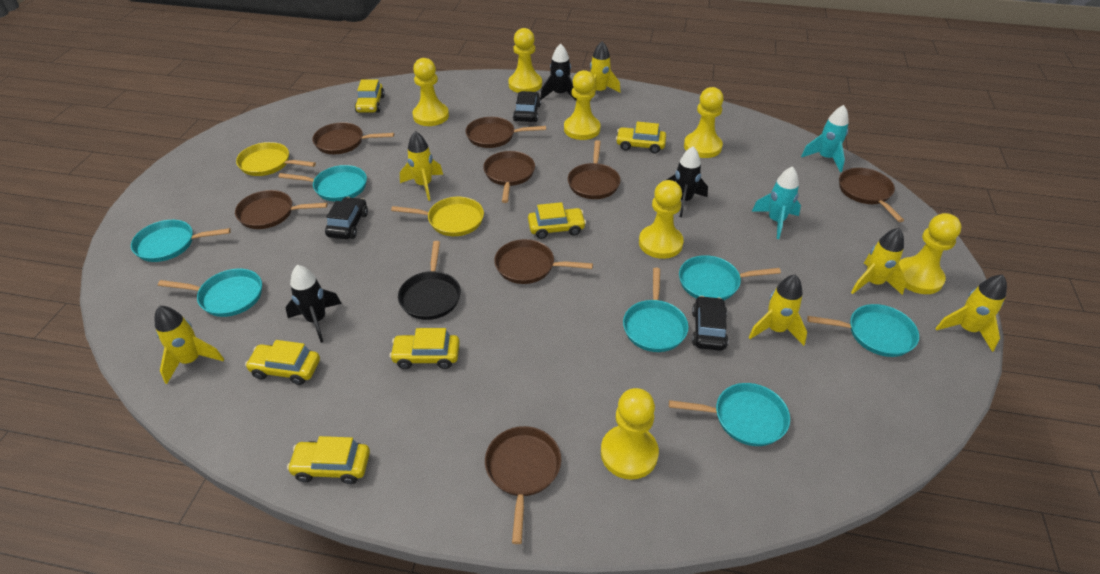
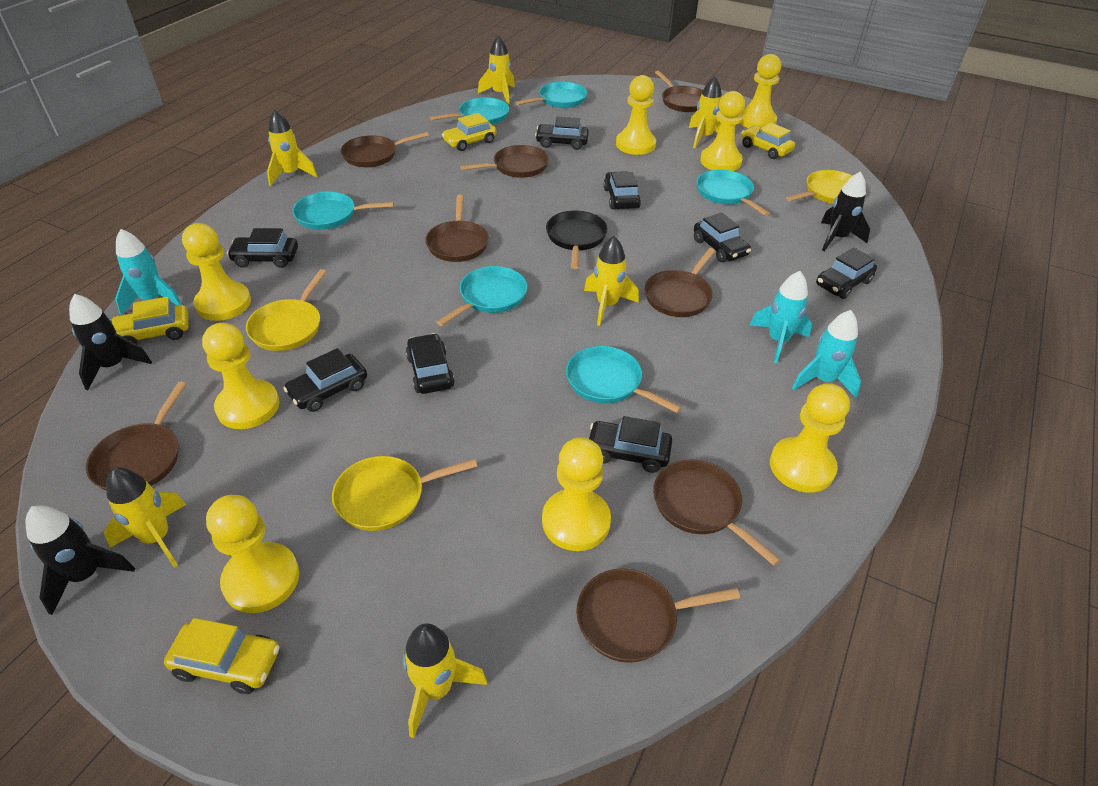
black car: [325,197,368,239] [513,91,541,122] [692,296,728,351] = 3 -> [227,228,298,268] [283,348,367,412] [406,333,455,394] [535,117,589,150] [589,416,672,473] [603,171,641,209] [694,212,751,262] [816,247,877,299] = 8
turquoise pan: [131,220,231,262] [158,269,262,317] [278,165,367,201] [623,268,689,352] [669,383,790,446] [679,255,781,300] [807,304,919,357] = 7 -> [292,192,394,230] [430,97,509,125] [437,266,527,326] [516,82,587,108] [566,346,682,413] [697,170,770,216] = 6
turquoise rocket: [752,166,801,239] [801,105,849,172] = 2 -> [115,229,182,315] [749,271,812,364] [792,310,861,398] = 3
yellow car: [245,340,320,385] [287,436,370,484] [355,79,385,113] [390,328,460,369] [528,202,586,239] [616,122,666,153] = 6 -> [112,297,189,345] [164,618,280,694] [442,113,496,151] [741,123,795,159] = 4
yellow pan: [236,142,316,176] [391,197,484,236] = 2 -> [246,269,327,351] [332,456,478,531] [786,170,853,204] = 3
yellow pawn: [412,58,449,126] [508,28,542,93] [564,70,600,140] [601,388,659,480] [639,180,684,259] [684,87,724,158] [899,213,961,294] = 7 -> [182,223,251,321] [202,323,280,429] [206,495,299,613] [542,437,611,551] [616,75,656,155] [700,91,745,171] [740,54,781,128] [770,383,850,493] = 8

